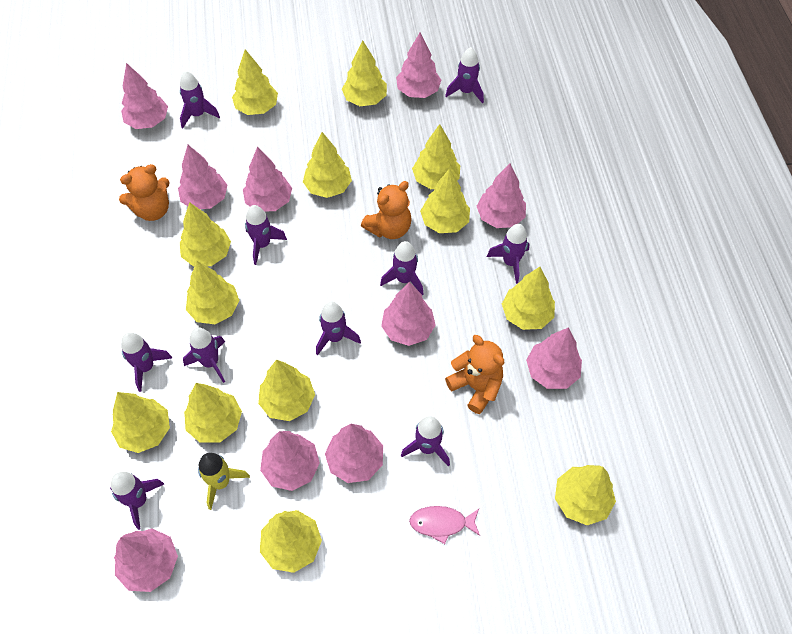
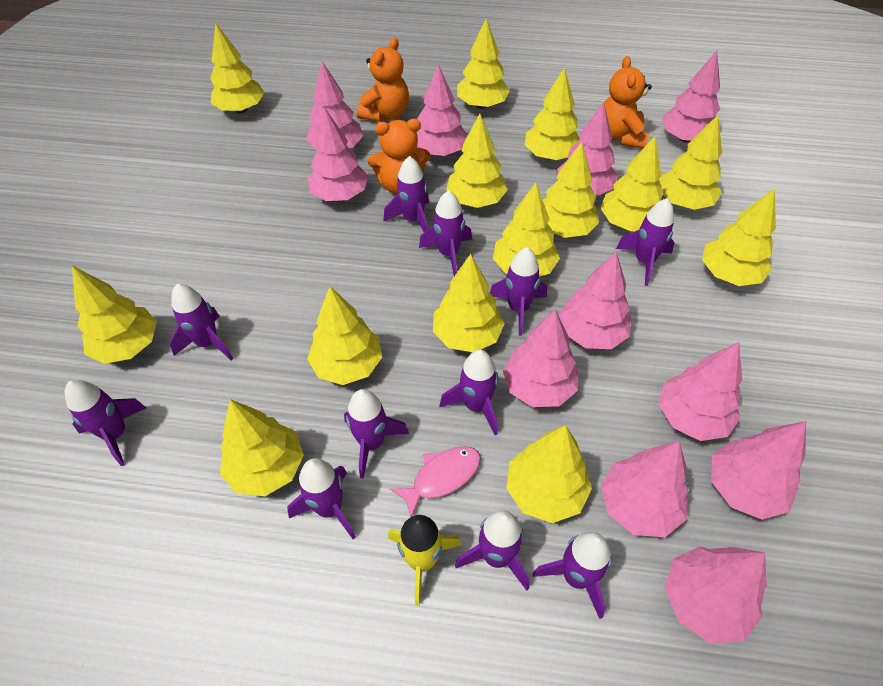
pink tree: [114,529,178,592] [121,63,168,129] [178,145,228,209] [243,147,292,212] [260,431,320,491] [325,424,383,483] [381,282,436,346] [396,33,441,98] [477,164,526,228] [526,327,582,389] = 10 -> [306,61,363,150] [308,108,368,201] [416,64,467,156] [503,309,578,407] [557,102,618,196] [559,251,631,349] [601,441,689,537] [659,342,742,441] [662,51,720,142] [664,546,767,644] [711,421,806,520] = 11
purple rocket: [110,472,164,530] [121,332,172,392] [180,71,220,128] [183,327,225,383] [245,205,287,265] [316,302,361,356] [380,241,423,295] [401,416,450,467] [445,47,484,104] [487,224,530,284] = 10 -> [65,380,146,466] [169,284,233,360] [287,458,356,539] [344,389,409,479] [383,156,429,232] [419,190,472,276] [440,350,498,435] [455,510,529,591] [490,247,547,336] [533,532,611,619] [616,198,675,286] = 11
yellow tree: [111,392,170,453] [180,202,231,266] [184,383,242,443] [186,261,239,324] [232,49,278,115] [258,359,315,421] [260,510,322,573] [303,132,352,198] [342,40,387,106] [412,124,460,189] [420,168,470,233] [502,267,555,330] [555,465,616,525] = 13 -> [72,266,157,364] [210,22,265,113] [220,399,304,496] [307,286,382,385] [433,254,505,352] [446,114,507,208] [457,18,510,109] [493,183,560,277] [506,425,592,523] [525,68,580,160] [543,142,599,238] [600,136,664,231] [660,115,722,210] [702,188,776,286] = 14

